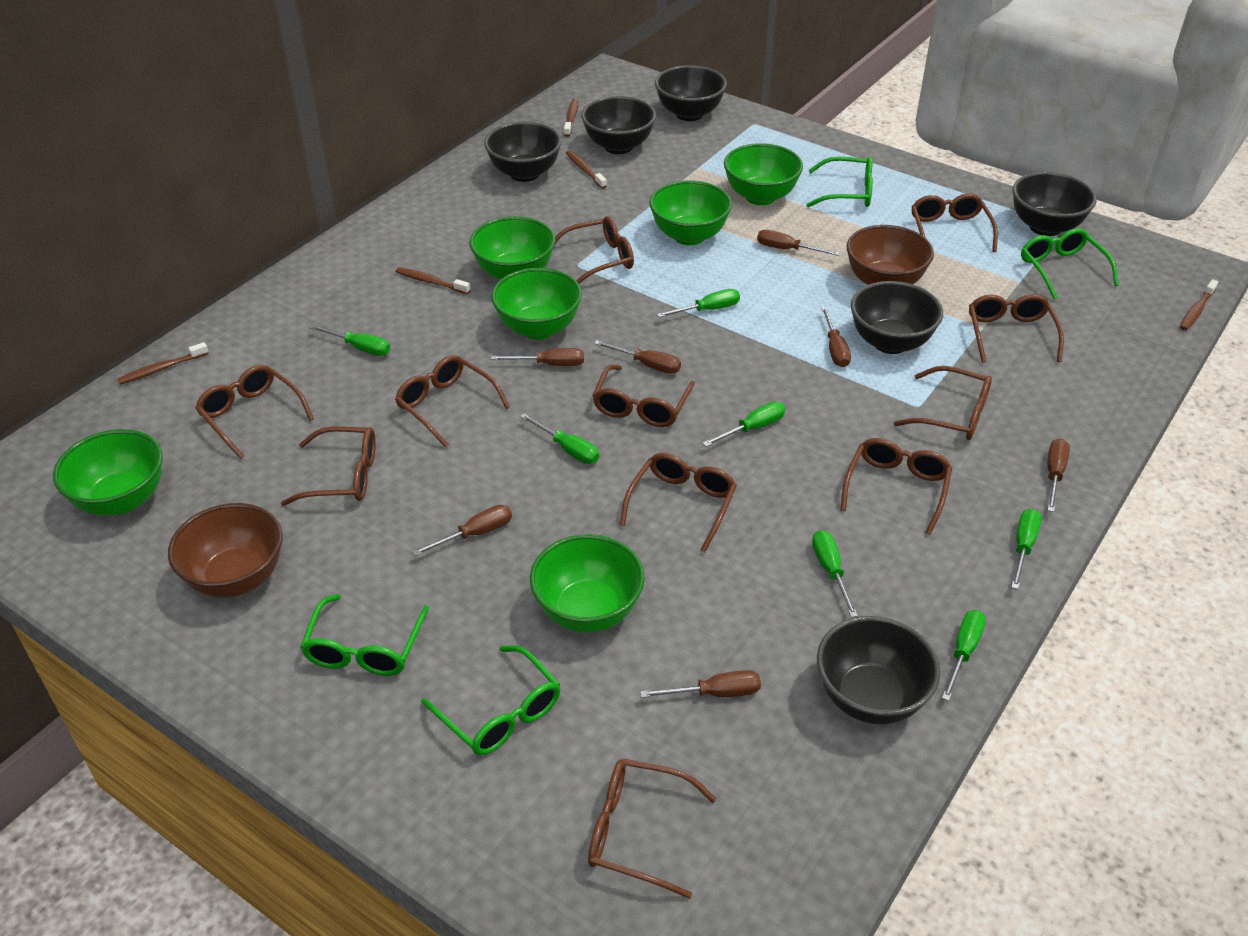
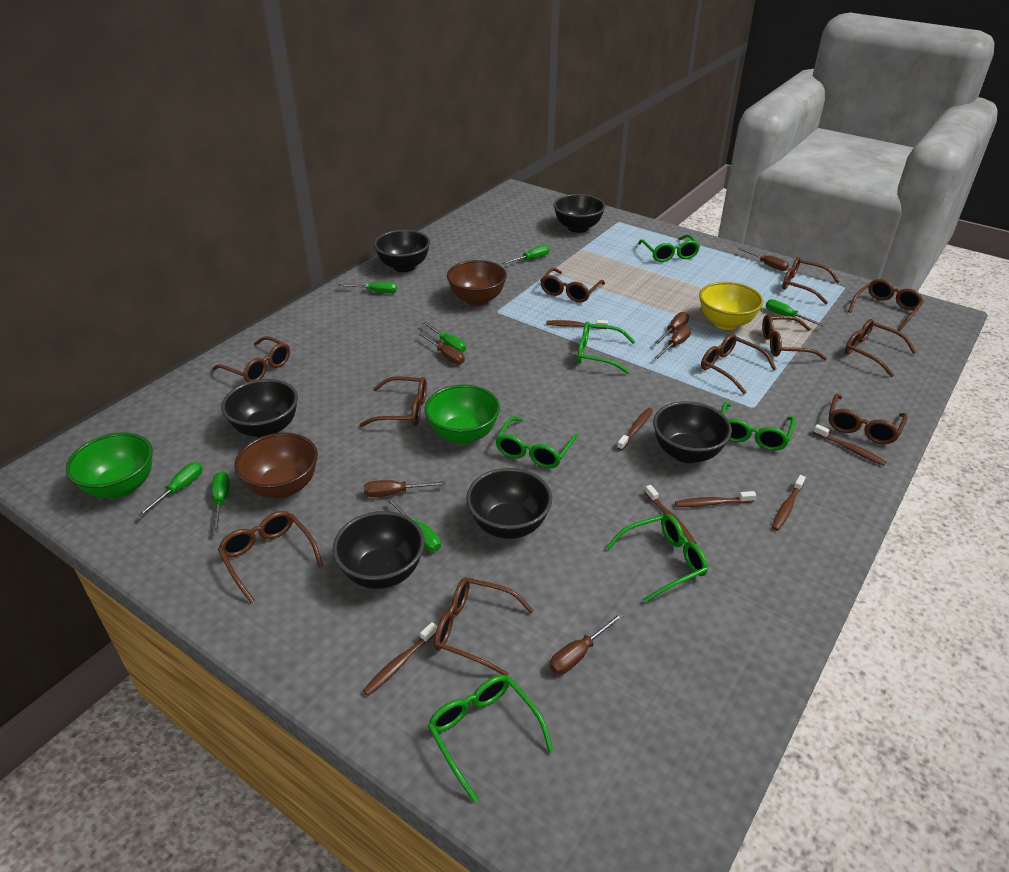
brown screwdriver: [412,505,512,556] [491,348,584,366] [594,340,681,374] [640,670,761,698] [757,230,840,256] [821,307,851,367] [1047,439,1070,512] = 7 -> [364,480,446,497] [419,333,465,365] [550,612,624,675] [654,326,691,359] [655,312,689,344] [738,248,789,271] = 6
brown toothbrush: [117,342,209,385] [396,267,470,294] [564,98,578,137] [566,151,607,189] [1180,279,1218,331] = 5 -> [363,622,437,696] [546,320,608,329] [617,408,653,450] [645,485,696,544] [675,491,756,507] [772,475,806,531] [813,424,887,466] = 7
green bowl: [53,429,163,516] [470,216,555,280] [491,268,582,340] [530,534,645,633] [649,180,732,245] [724,143,803,205] = 6 -> [66,432,153,498] [425,385,500,445] = 2
green glasses: [300,594,429,676] [421,645,560,755] [806,157,873,207] [1021,228,1119,300] = 4 -> [427,675,554,802] [495,417,579,468] [577,322,635,374] [606,514,708,603] [638,235,700,262] [721,402,795,451] = 6
yellow bowl: none = 0 -> [699,282,763,330] = 1

